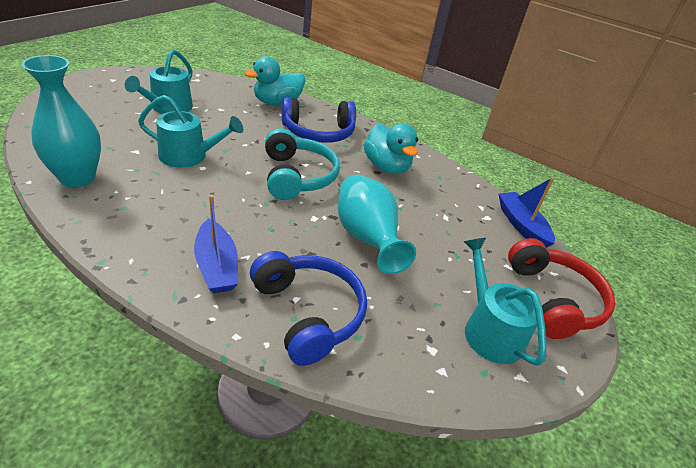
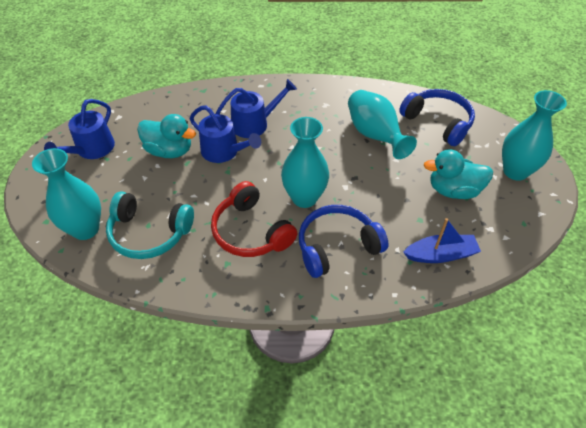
blue boat: [194,195,238,293] [499,177,555,248] = 2 -> [403,218,481,263] = 1
blue watering can: none = 0 -> [44,99,115,159] [190,106,261,163] [216,79,297,138] = 3
turquoise vase: [22,55,101,187] [338,174,416,274] = 2 -> [32,148,101,240] [281,117,329,208] [348,90,417,159] [502,90,567,181] = 4
turquoise watering can: [125,49,193,114] [138,95,243,168] [464,238,547,366] = 3 -> none = 0

